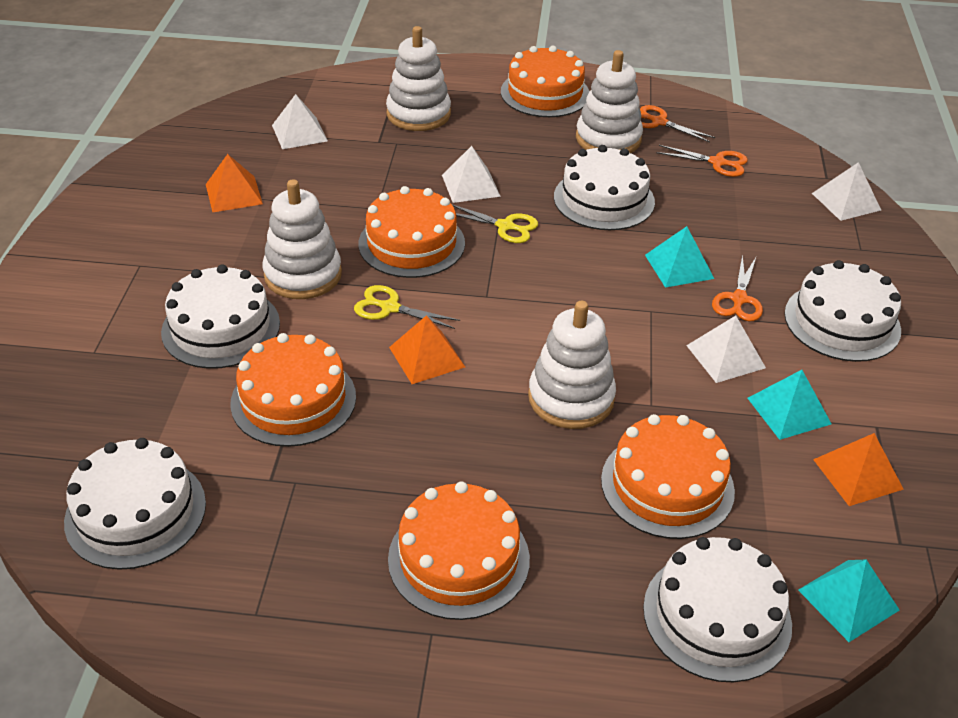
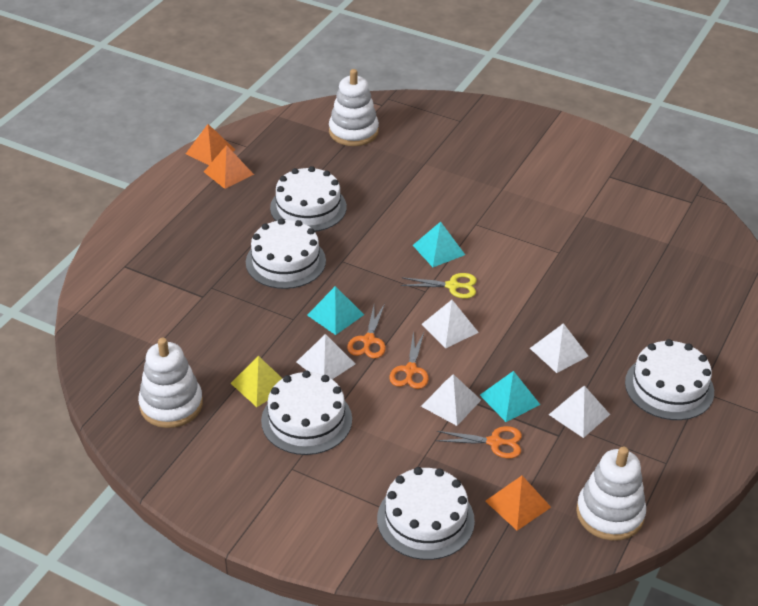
orange cake: [230,333,356,447] [358,186,465,278] [388,481,530,620] [501,46,590,117] [601,414,735,539] = 5 -> none = 0
white pyramid: [272,94,328,149] [442,146,501,203] [686,316,766,383] [812,162,881,221] = 4 -> [297,334,355,379] [421,374,481,426] [422,300,479,349] [530,323,588,373] [549,386,610,438] = 5
white stacking toy: [263,179,342,299] [386,26,451,131] [528,301,616,429] [576,50,643,153] = 4 -> [138,338,203,428] [329,69,379,146] [576,447,646,541] = 3
yellow pyramid: none = 0 -> [231,356,283,407] = 1
yellow scissors: [354,285,460,329] [453,205,538,243] = 2 -> [401,273,477,298] = 1

